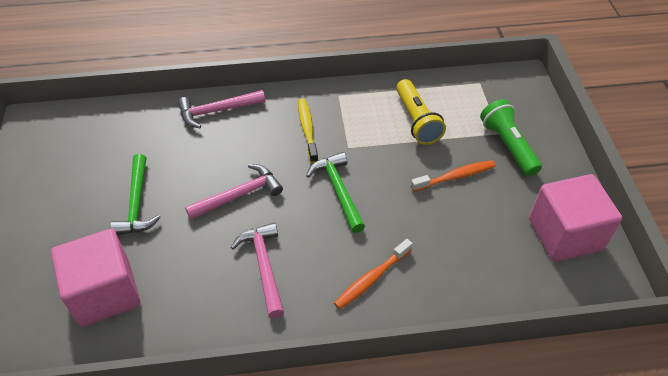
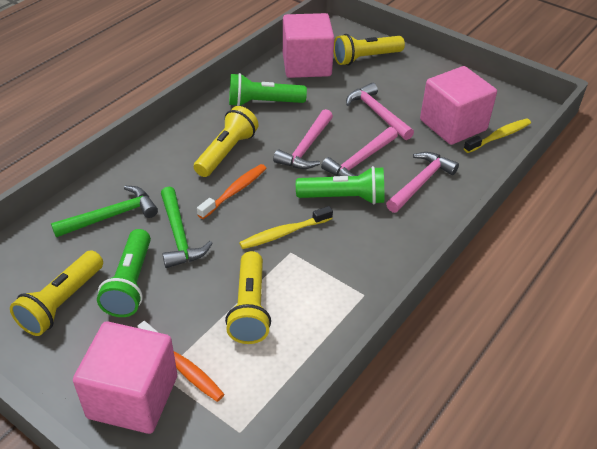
green flashlight: [480,99,542,176] = 1 -> [97,229,151,317] [229,73,307,106] [296,166,384,205] = 3
pink cube: [51,228,140,327] [529,174,622,262] = 2 -> [73,321,177,434] [283,13,334,78] [420,66,497,145] = 3
pink hammer: [178,90,265,128] [185,164,283,220] [231,222,284,318] = 3 -> [273,109,333,169] [321,127,398,176] [346,83,414,140] [386,152,459,213] = 4
yellow flashlight: [396,79,446,145] = 1 -> [10,250,103,336] [194,106,259,177] [225,251,271,344] [334,34,405,65] = 4
yellow toothbrush: [298,98,318,163] = 1 -> [239,206,333,249] [464,118,531,153] = 2

